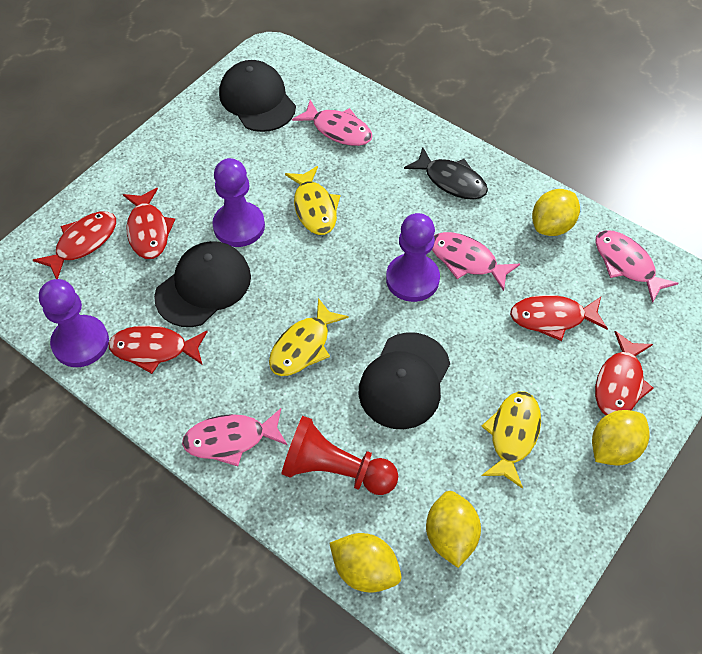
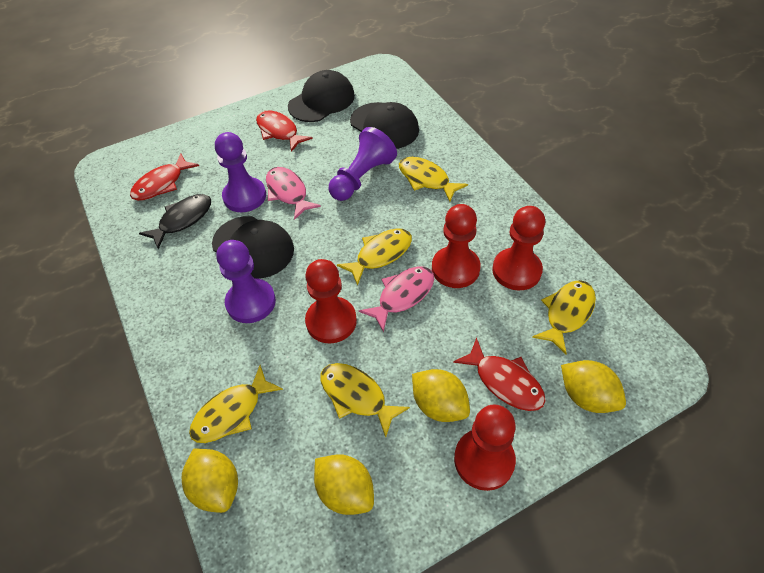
pink fish: [182,408,288,466] [292,100,373,146] [432,232,520,291] [595,230,679,303] = 4 -> [266,167,321,220] [359,266,434,332] = 2
red fish: [33,211,116,279] [108,325,208,374] [123,188,175,259] [510,295,608,341] [595,331,654,415] = 5 -> [130,153,199,201] [256,111,313,152] [453,338,546,411] = 3
red pawn: [281,416,398,495] = 1 -> [305,259,357,344] [432,204,481,288] [454,404,516,491] [492,206,545,290] = 4
yellow fish: [269,298,349,376] [285,166,340,235] [481,391,541,489] = 3 -> [189,365,283,443] [320,363,410,437] [337,228,412,286] [399,157,468,202] [532,280,596,354] = 5

